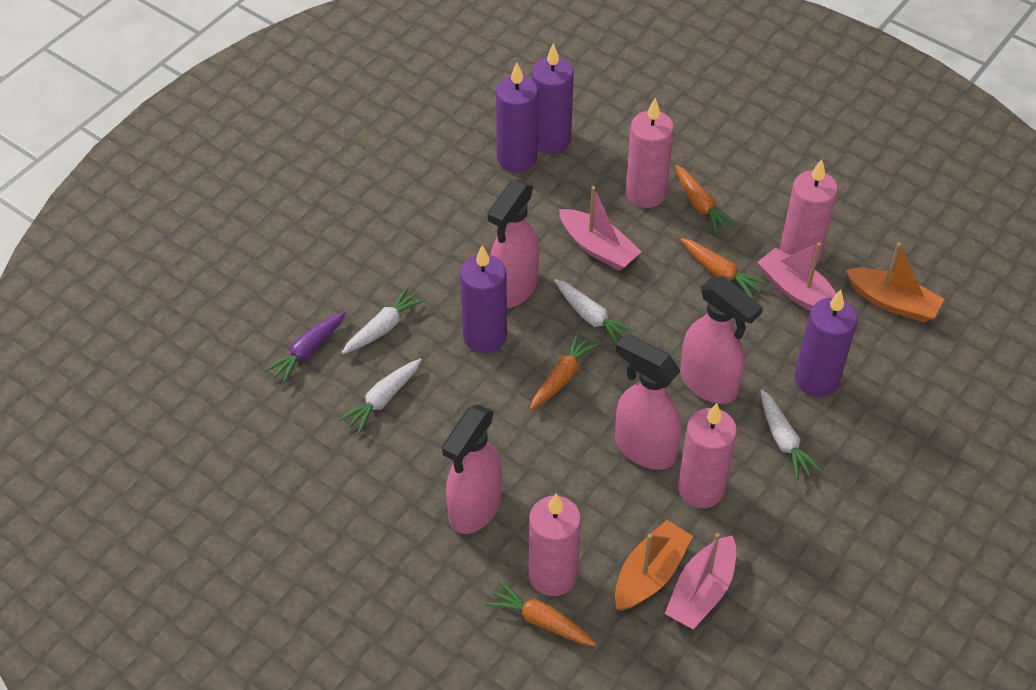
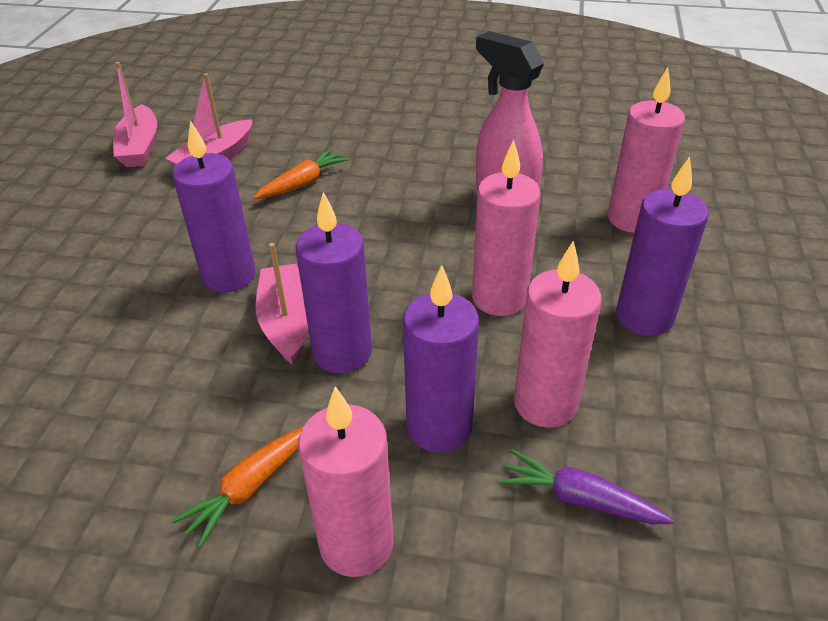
orange boat: [615,520,693,611] [846,242,944,322] = 2 -> none = 0
orange carrot: [486,581,596,646] [530,332,600,410] [675,165,738,235] [680,238,768,299] = 4 -> [172,426,304,548] [253,149,349,199] = 2
pink spray bottle: [442,404,502,534] [487,180,539,308] [615,334,681,470] [680,276,763,404] = 4 -> [476,31,544,194] = 1
white carrot: [339,359,422,434] [342,286,426,354] [554,279,636,344] [761,390,822,480] = 4 -> none = 0

